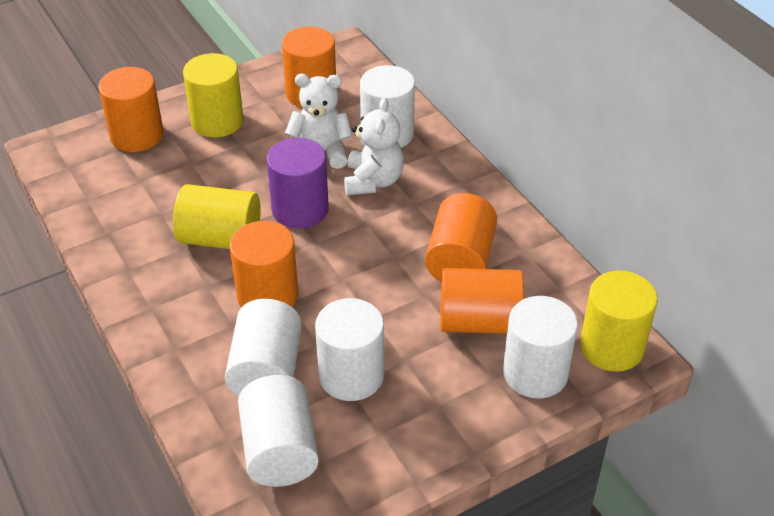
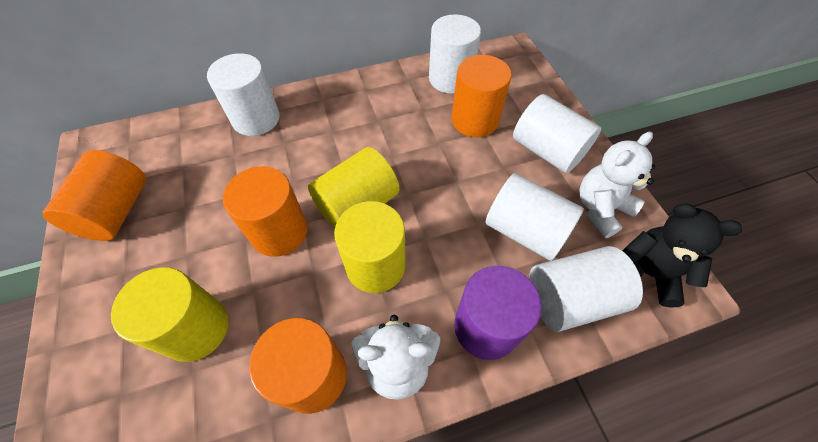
black teddy bear: none = 0 -> [622,204,742,307] = 1
orange cylinder: [98,67,164,152] [230,221,298,307] [282,26,336,108] [425,193,497,282] [440,268,524,334] = 5 -> [42,150,146,241] [223,166,308,257] [249,318,347,414] [451,55,512,137] = 4

